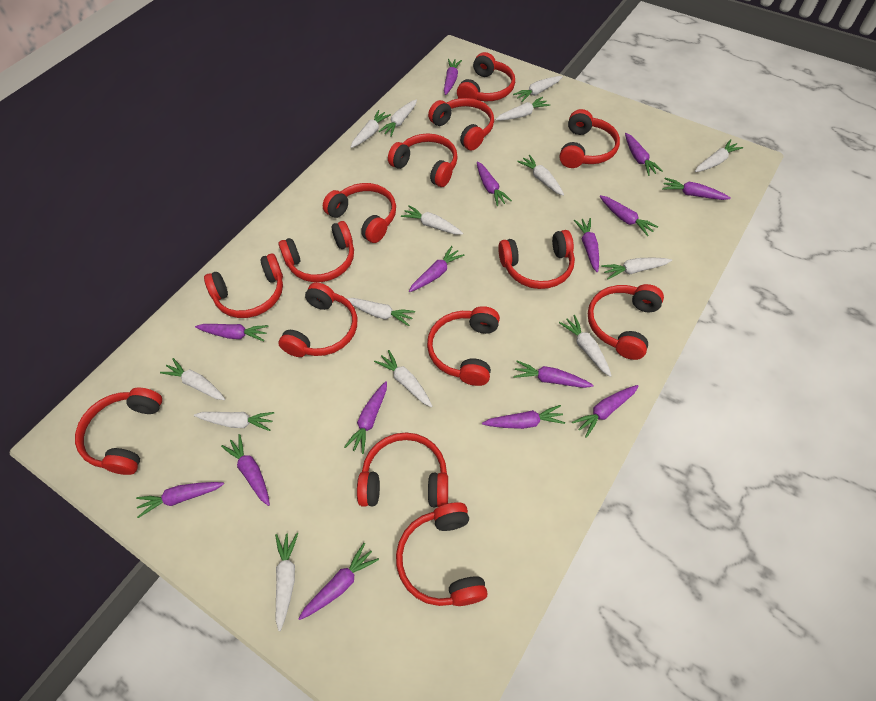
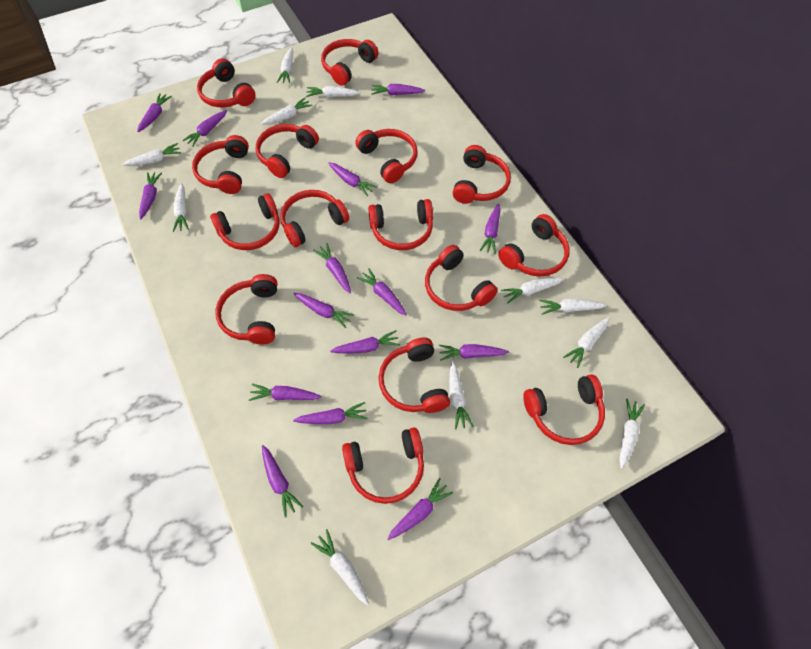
red headphones: [75,388,162,475] [204,254,283,318] [278,282,357,357] [279,221,354,282] [323,183,396,243] [357,433,448,507] [388,133,458,187] [396,502,488,606] [427,306,500,386] [428,98,494,151] [457,52,515,101] [498,230,575,289] [559,109,620,168] [588,284,664,360] = 14 -> [192,135,249,194] [197,59,256,107] [210,193,280,250] [215,274,277,344] [256,124,319,178] [280,190,349,247] [321,39,378,86] [342,428,424,504] [355,129,418,183] [368,199,433,250] [378,337,450,413] [425,245,498,311] [453,145,511,204] [498,214,569,276] [523,375,605,445] = 15
white carrot: [160,358,225,400] [194,412,274,431] [275,533,298,631] [346,298,415,326] [351,110,391,148] [374,350,432,407] [379,100,417,136] [401,205,463,235] [495,97,550,120] [513,76,563,102] [517,155,564,196] [559,315,612,377] [601,257,672,280] [695,139,743,172] = 14 -> [122,143,181,166] [173,183,189,232] [261,98,312,125] [277,47,293,83] [306,86,360,98] [310,529,369,605] [449,361,474,430] [501,278,564,304] [539,298,607,315] [563,317,610,368] [619,399,645,469] = 11

